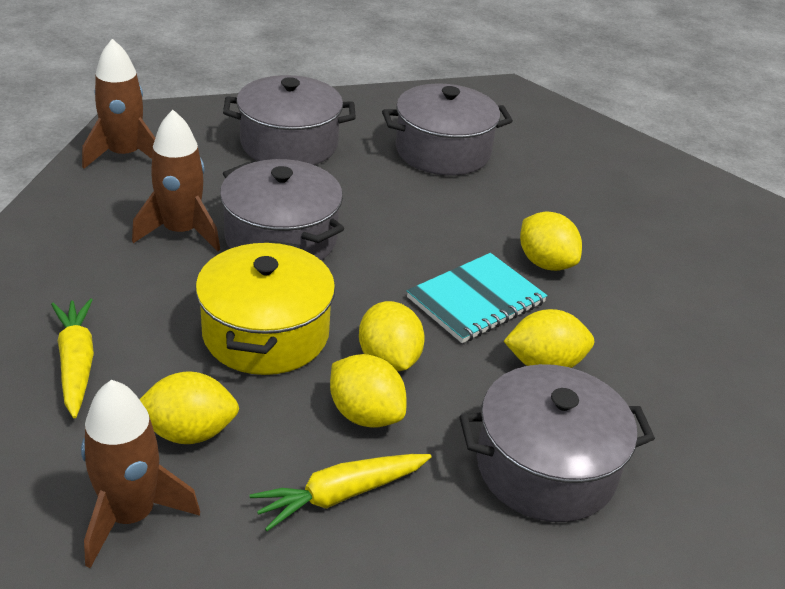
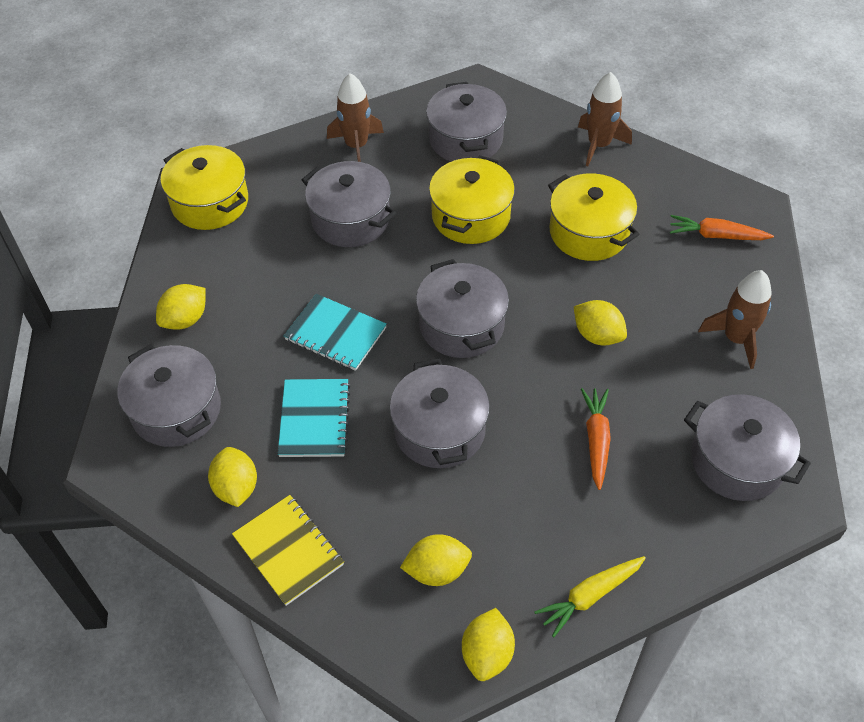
grey pot: [220,159,344,261] [223,75,356,165] [382,84,513,176] [460,364,655,522] = 4 -> [118,344,221,447] [302,161,396,247] [390,358,490,468] [416,259,509,358] [426,82,507,162] [684,394,811,501] = 6
orange carrot: none = 0 -> [581,388,611,490] [670,215,774,240] = 2
turquoise notebook: [407,253,548,343] = 1 -> [278,379,351,457] [284,294,387,371] = 2
yellow carrot: [51,298,94,418] [250,454,431,531] = 2 -> [534,556,646,637] = 1
yellow notebook: none = 0 -> [232,495,344,606] = 1
yellow pot: [195,240,335,375] = 1 -> [161,145,248,230] [429,155,515,244] [548,173,640,261] = 3

